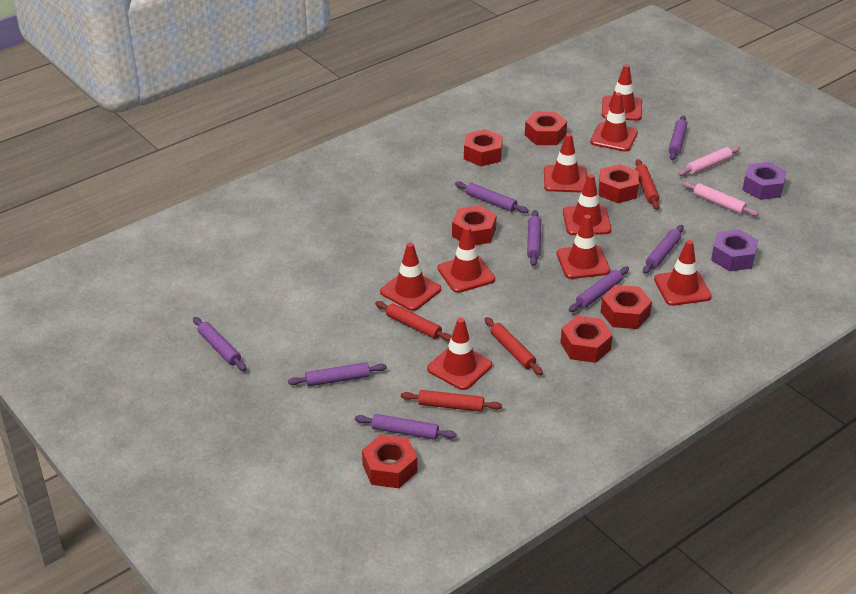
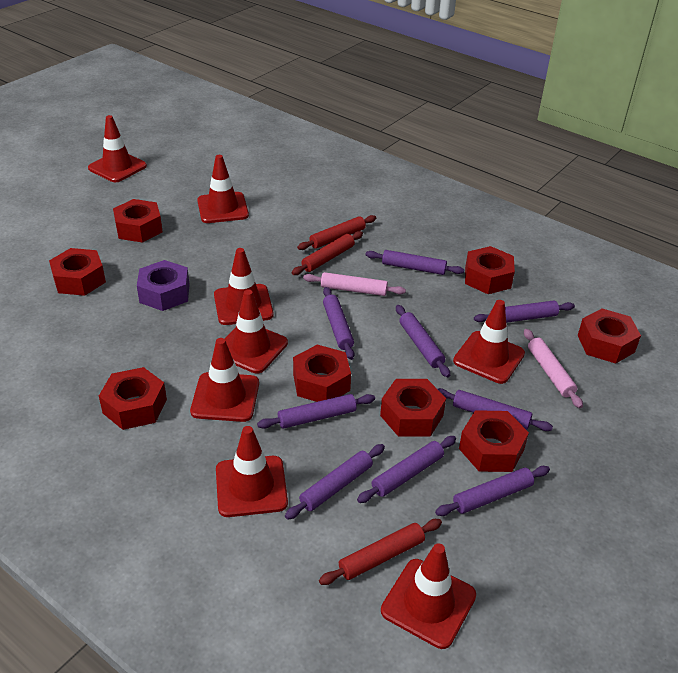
purple nut: [711,230,758,271] [742,162,787,200] = 2 -> [137,260,190,311] = 1
purple rolling pin: [193,317,246,371] [288,362,387,387] [355,414,457,440] [455,181,529,213] [527,210,541,266] [569,267,629,312] [643,225,684,274] [669,115,687,160] = 8 -> [257,394,375,429] [285,444,385,520] [323,287,354,360] [357,436,456,503] [366,250,464,275] [396,305,450,377] [435,466,550,516] [438,388,553,431] [474,300,575,323] = 9
red nut: [362,434,417,488] [452,205,497,245] [464,129,503,166] [525,112,567,145] [560,316,613,363] [599,164,639,203] [601,285,652,329] = 7 -> [49,248,106,296] [99,367,167,430] [113,199,163,243] [293,345,351,402] [380,379,446,437] [459,410,529,472] [465,246,515,294] [578,308,641,364] = 8
red rolling pin: [375,301,451,342] [401,390,502,412] [485,317,543,376] [635,159,660,210] = 4 -> [292,231,363,275] [297,215,376,250] [319,519,442,585] = 3
red traffic cone: [380,242,441,311] [427,318,492,390] [438,226,495,293] [544,133,587,192] [557,215,610,279] [563,174,611,235] [590,92,638,152] [602,64,642,121] [654,240,712,306] = 9 -> [88,115,147,182] [190,338,259,422] [197,155,249,223] [214,248,274,325] [216,426,288,517] [225,289,288,373] [381,543,476,649] [453,300,525,384] = 8

